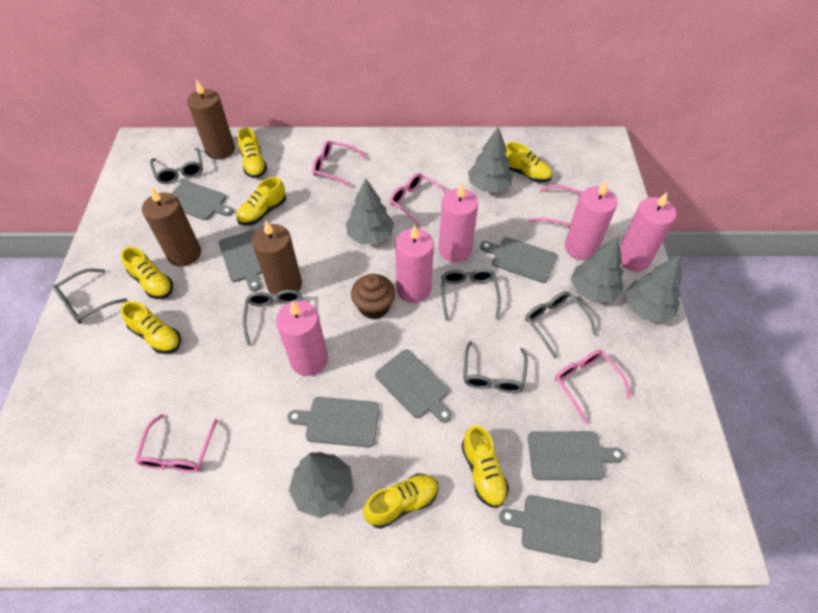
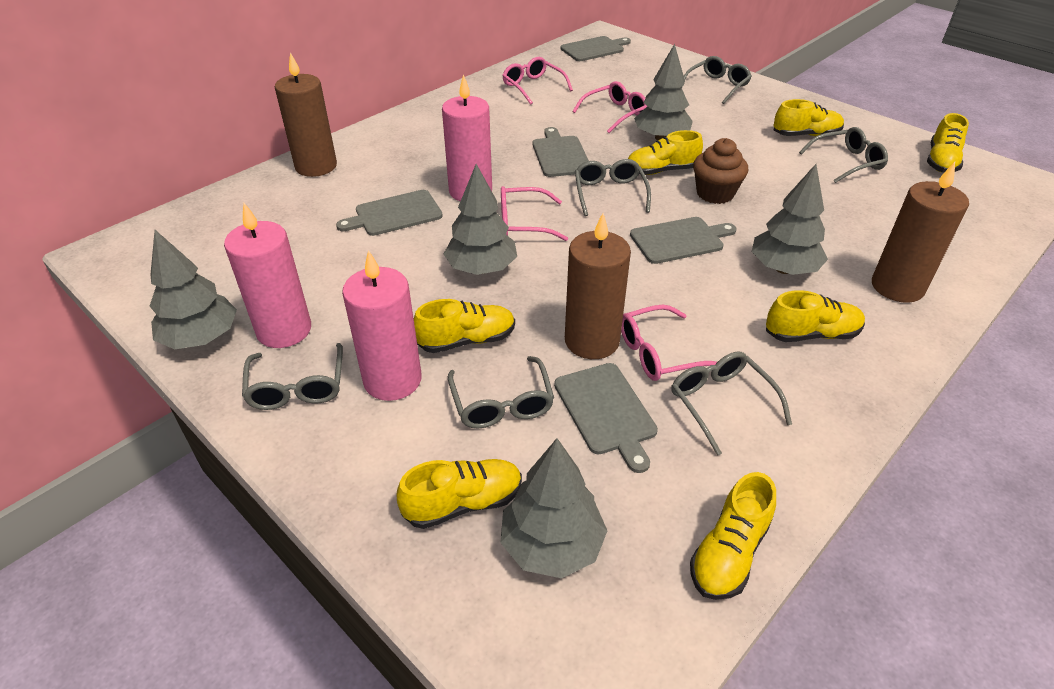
grey cutting board: [171,181,233,220] [219,230,262,291] [287,397,380,448] [375,349,452,423] [480,237,557,283] [499,495,601,563] [528,431,624,480] = 7 -> [336,190,443,236] [532,127,589,177] [554,363,658,473] [560,36,631,61] [630,217,737,264] = 5
pink candle: [276,301,328,376] [395,225,434,303] [439,183,478,262] [565,180,618,260] [620,192,676,271] = 5 -> [224,203,311,348] [342,250,422,401] [442,74,492,201] = 3
pink glasses: [135,414,218,472] [312,141,367,188] [390,173,447,228] [528,185,583,229] [555,350,631,424] = 5 -> [501,186,568,241] [502,57,573,105] [573,81,647,133] [621,305,717,381] = 4

